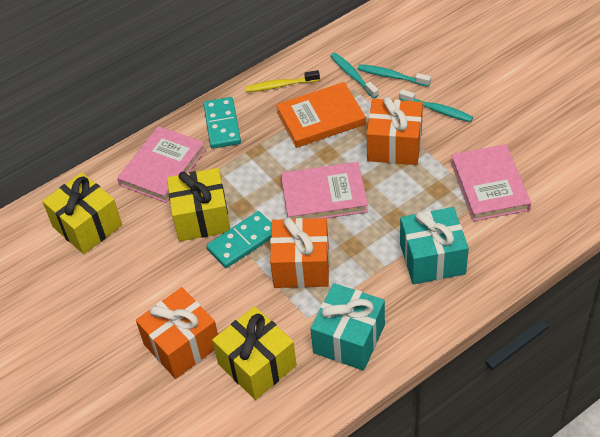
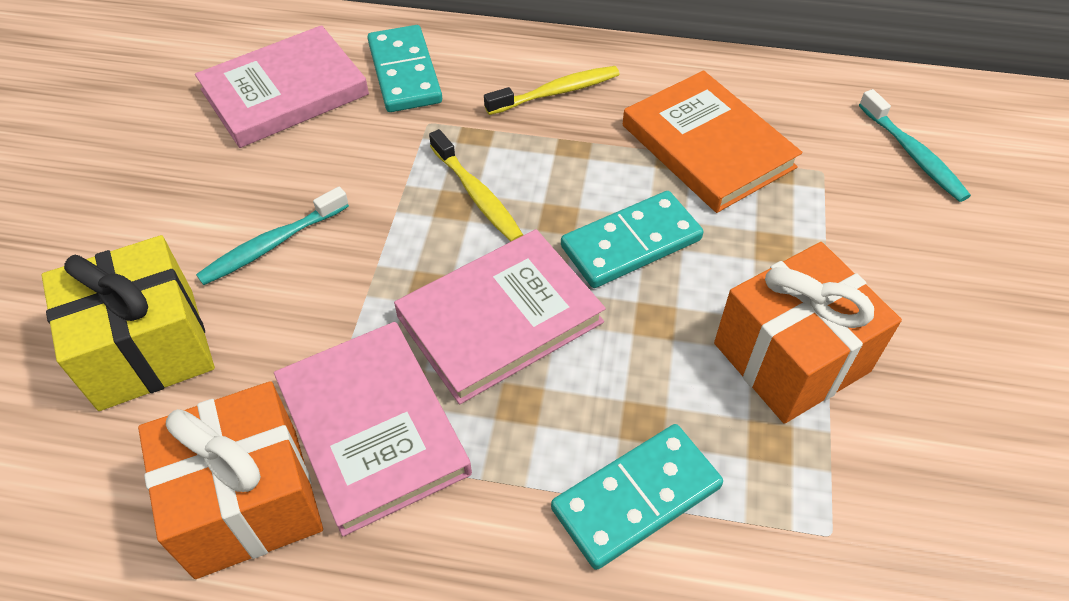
orange gift: [136,287,218,379] [270,217,329,288] [367,97,423,165] = 3 -> [138,381,323,579] [714,242,902,424] = 2
turquoise domino: [203,97,241,149] [206,211,272,268] = 2 -> [367,25,442,112] [551,424,723,570] [561,191,703,288] = 3
turquoise gift: [310,283,385,371] [400,207,469,284] = 2 -> none = 0
turquoise toothbrush: [330,53,379,98] [358,64,431,87] [399,89,473,122] = 3 -> [196,187,349,285] [859,89,971,202] = 2
yellow gift: [42,172,122,254] [167,168,230,241] [212,306,297,400] = 3 -> [42,235,215,411] = 1
yellow toothbrush: [245,70,320,92] = 1 -> [429,129,523,241] [484,66,620,115] = 2

